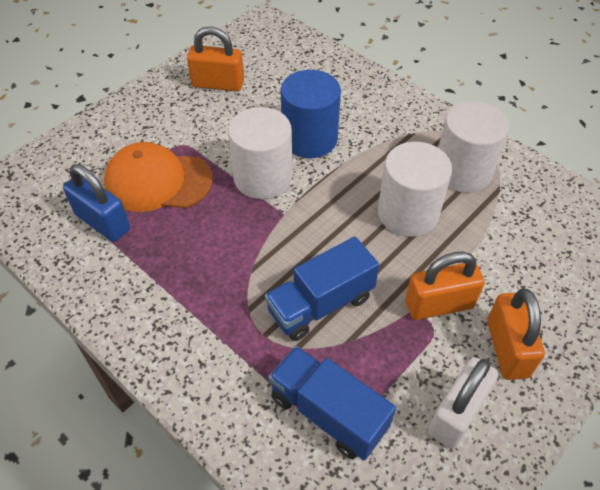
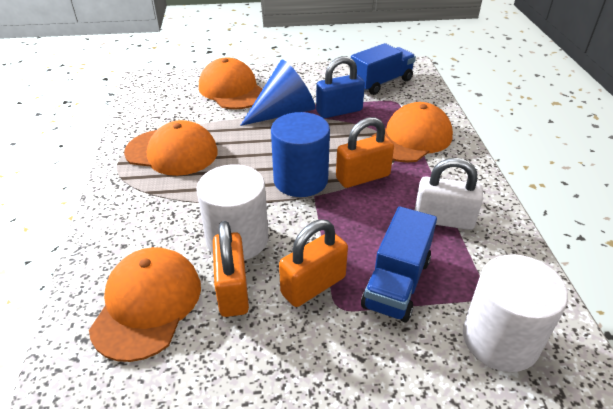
blue cone: none = 0 -> [240,60,315,126] = 1
orange cap: [104,142,213,212] = 1 -> [89,247,201,362] [124,120,218,176] [199,58,263,109] [372,102,453,163] = 4
white cylinder: [228,107,292,199] [378,142,452,237] [438,101,509,193] = 3 -> [196,164,268,260] [463,254,568,372] = 2

